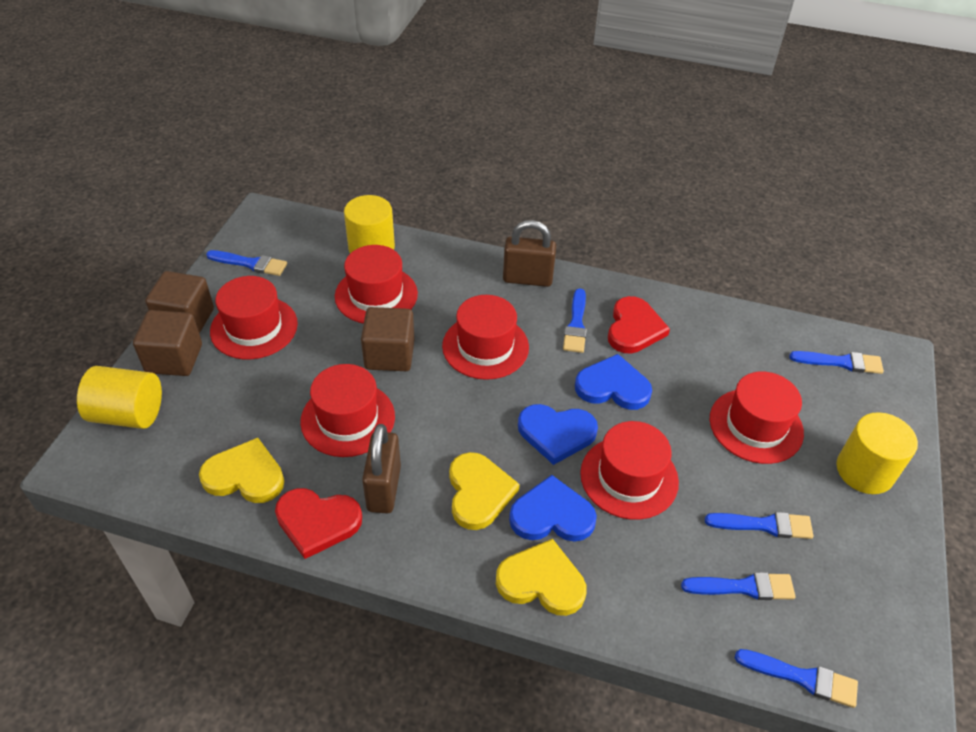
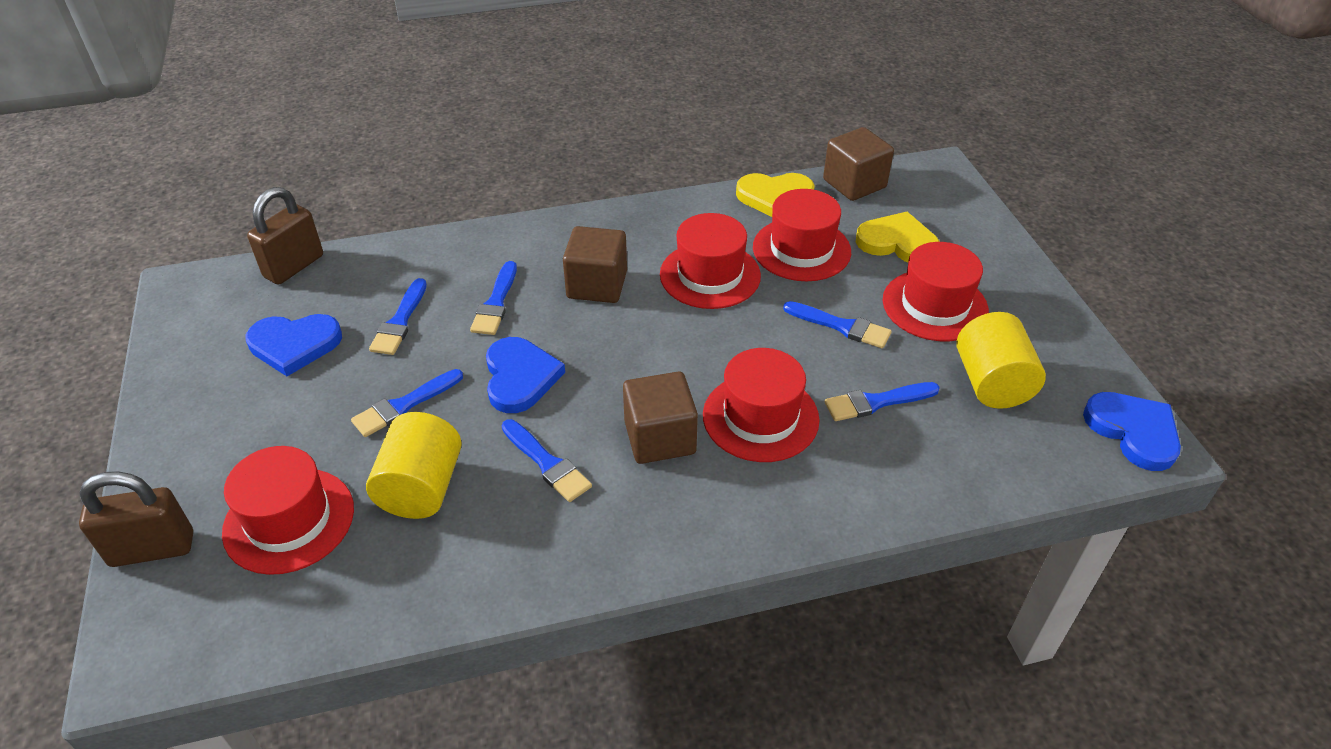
red hat: [210,276,298,359] [300,364,395,457] [335,245,418,324] [442,295,529,380] [580,421,679,520] [710,371,804,464] = 6 -> [222,446,354,575] [660,213,761,309] [703,348,820,462] [753,189,851,281] [883,242,989,341] = 5
red heart: [275,488,362,559] [608,296,670,353] = 2 -> none = 0
yellow cylinder: [77,366,162,429] [344,195,395,253] [836,412,918,494] = 3 -> [366,412,462,519] [956,312,1046,409] = 2
yellow heart: [199,438,284,503] [449,452,520,530] [496,539,586,616] = 3 -> [736,173,815,217] [856,212,940,262] = 2

